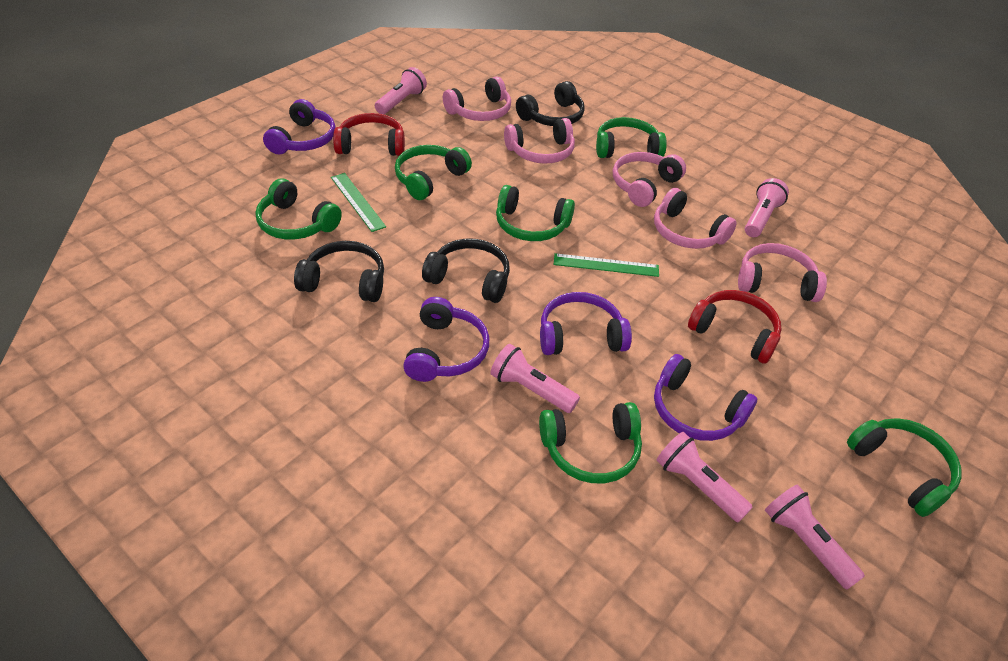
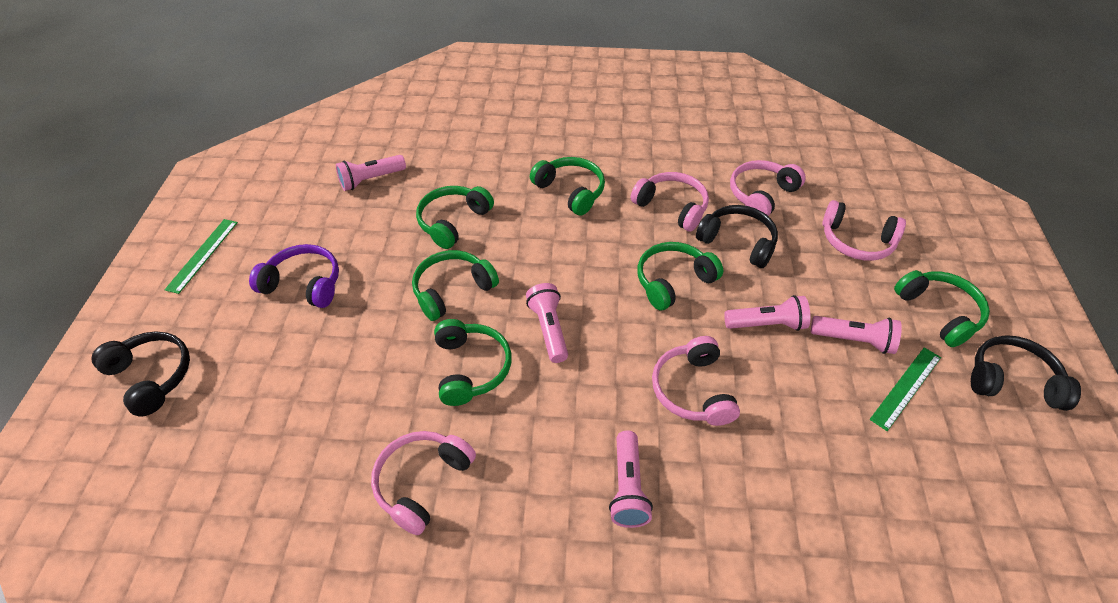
purple headphones: [263,99,336,155] [403,297,489,382] [540,292,632,355] [654,354,757,441] = 4 -> [249,244,339,308] = 1
red headphones: [333,113,405,156] [688,290,782,364] = 2 -> none = 0

